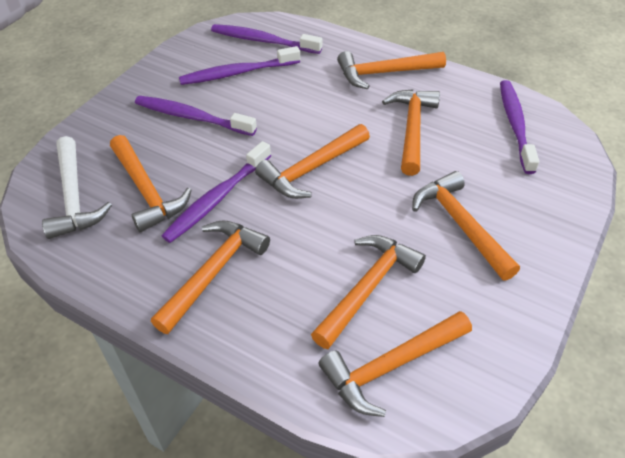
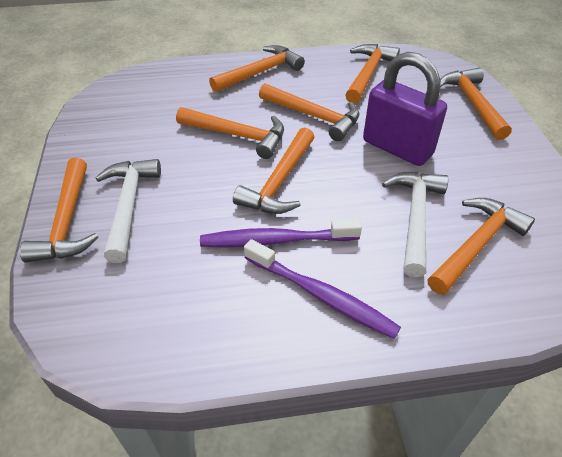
purple padlock: none = 0 -> [363,52,447,166] = 1
purple toothbrush: [135,96,257,136] [162,141,271,243] [179,46,300,85] [211,24,323,54] [500,80,539,174] = 5 -> [200,219,362,247] [244,239,401,339] = 2
white hammer: [42,136,112,239] = 1 -> [95,159,161,263] [382,172,448,277] = 2

